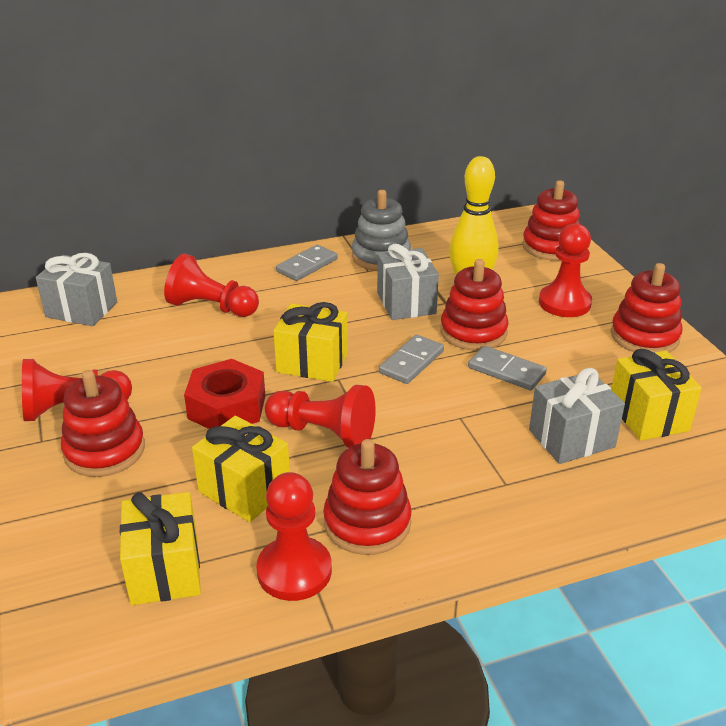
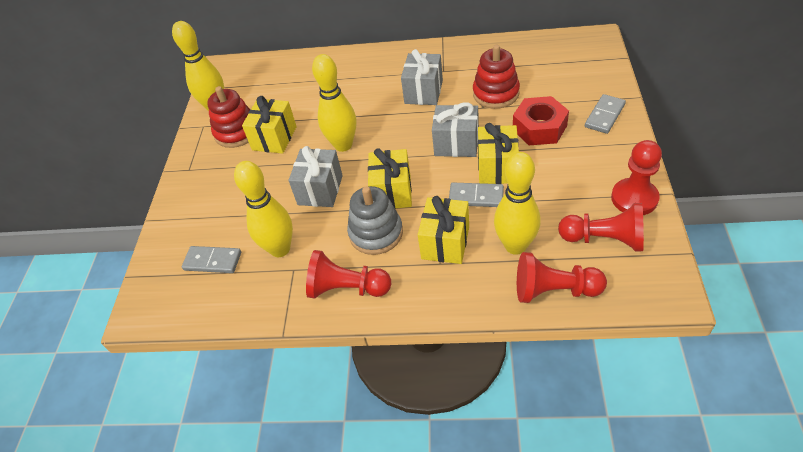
red pawn: [22,359,132,421] [164,254,259,317] [256,472,332,601] [265,385,376,448] [539,224,592,317] = 5 -> [306,250,391,298] [517,252,607,303] [558,203,644,251] [611,140,662,215] = 4
red stacking toy: [61,370,145,477] [323,439,412,555] [440,259,509,351] [522,180,581,261] [611,263,682,353] = 5 -> [207,86,250,148] [473,45,520,109] = 2
yellow bowling pin: [449,156,498,276] = 1 -> [172,21,224,111] [234,161,293,257] [312,54,356,152] [494,152,541,255] = 4

